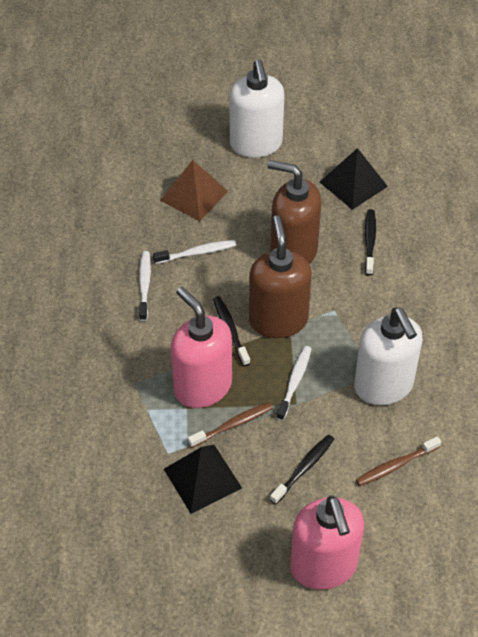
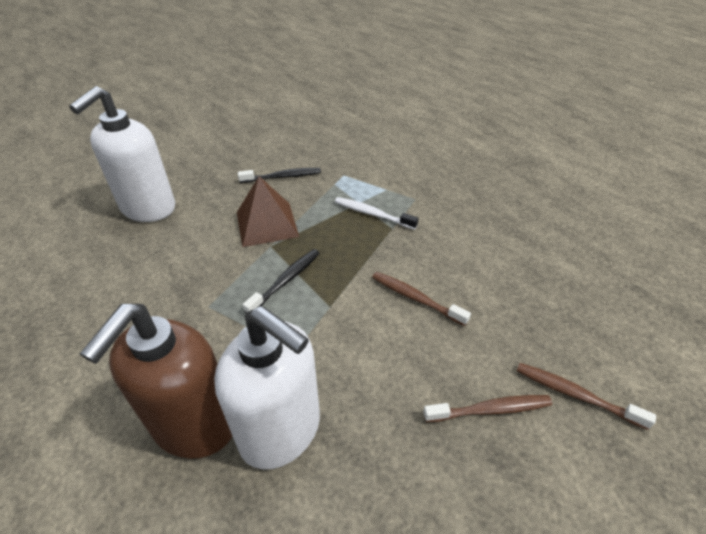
black pyramid: [164,445,242,514] [320,148,388,210] = 2 -> none = 0
black toothbrush: [213,296,250,366] [270,434,334,505] [365,209,376,276] = 3 -> [238,168,321,183] [243,249,320,313] = 2
brown soap dispenser: [249,215,312,338] [267,160,322,264] = 2 -> [80,304,232,459] = 1
brown toothbrush: [188,402,273,448] [356,436,441,486] = 2 -> [372,272,471,326] [423,395,552,422] [517,363,656,430] = 3
pink soap dispenser: [171,287,232,408] [290,496,364,590] = 2 -> none = 0
white toothbrush: [139,251,151,321] [153,240,236,264] [276,346,312,421] = 3 -> [335,197,418,230] = 1

